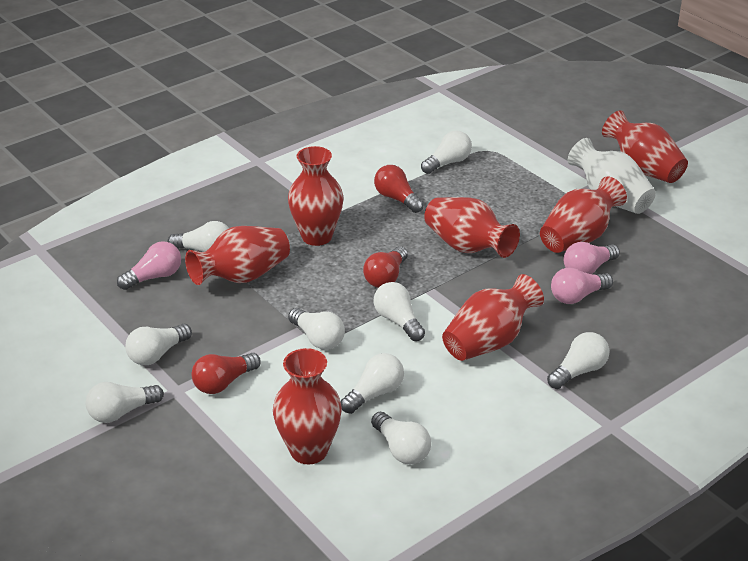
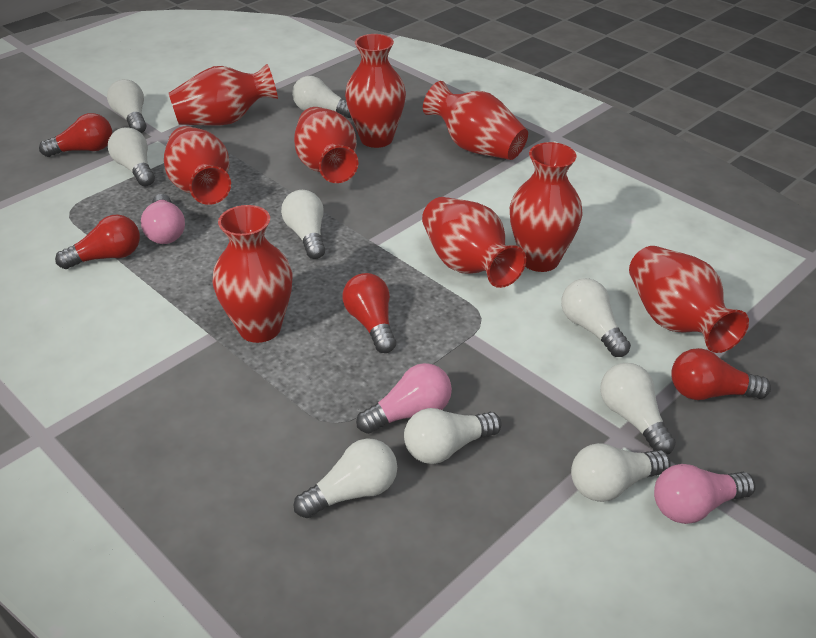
red light bulb: [192,353,261,394] [363,246,408,288] [374,165,424,213] = 3 -> [39,113,112,157] [55,214,140,269] [342,273,396,353] [672,348,771,400] = 4
red vase: [185,226,290,285] [273,348,342,464] [288,146,343,246] [424,197,520,258] [442,274,544,361] [540,177,627,253] [602,110,688,183] = 7 -> [164,126,231,205] [169,64,278,125] [212,205,293,343] [294,107,359,183] [345,34,406,148] [422,197,526,288] [423,81,528,160] [510,142,583,272] [629,246,749,353] = 9
white vase: [568,138,656,214] = 1 -> none = 0

